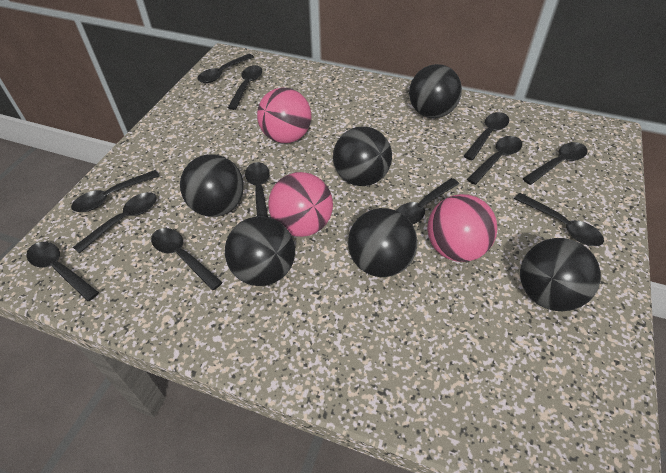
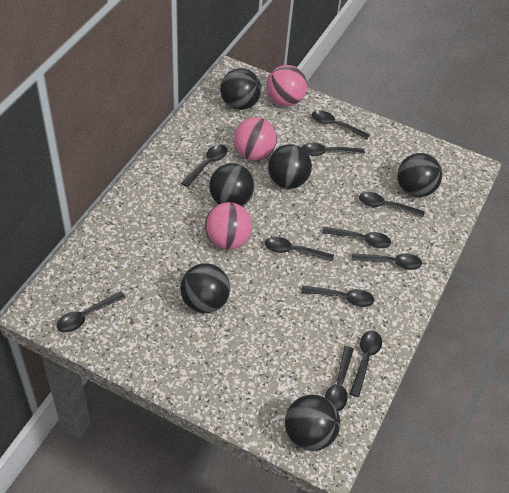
black spoon: [26,242,99,301] [71,170,160,212] [73,192,156,254] [151,228,223,291] [198,54,254,83] [228,65,262,110] [245,162,270,217] [396,178,459,224] [464,112,509,160] [467,136,522,185] [514,193,604,246] [522,142,588,185] = 12 -> [57,291,126,332] [181,144,227,187] [265,237,334,262] [301,285,374,307] [302,143,365,156] [312,110,370,139] [322,227,391,248] [325,346,354,411] [350,330,382,397] [351,253,422,270] [359,192,425,217] = 11

